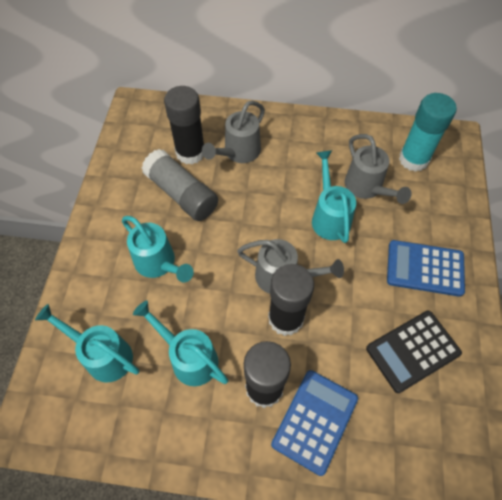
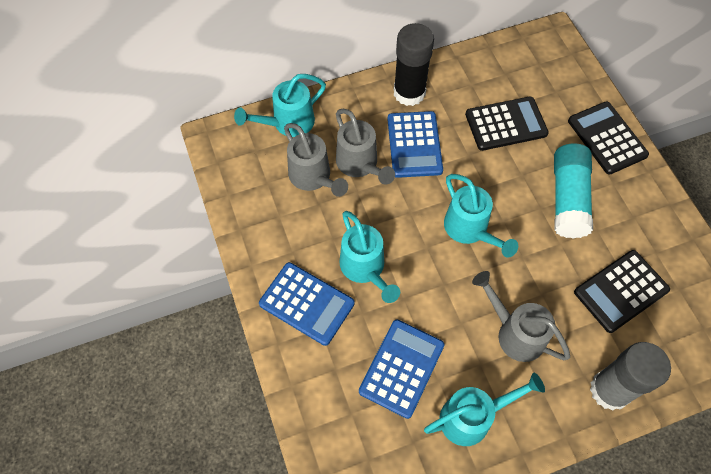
black calculator: [366,311,462,393] = 1 -> [465,97,549,151] [568,102,649,175] [574,250,670,333] = 3
black glue stick: [164,86,204,165] [244,341,291,408] [268,264,314,336] = 3 -> [394,23,434,106] = 1
blue calculator: [271,370,358,476] [387,240,465,297] = 2 -> [259,262,355,346] [359,320,444,419] [387,111,443,178] = 3

